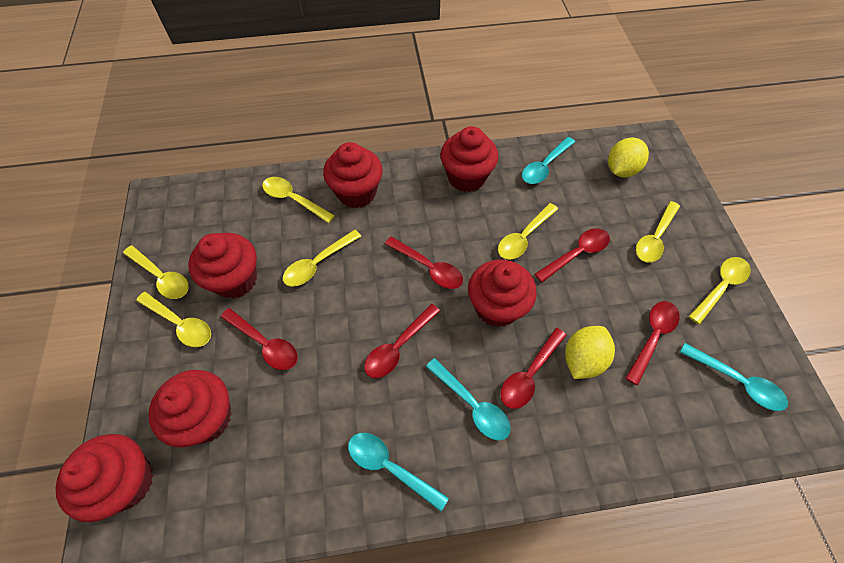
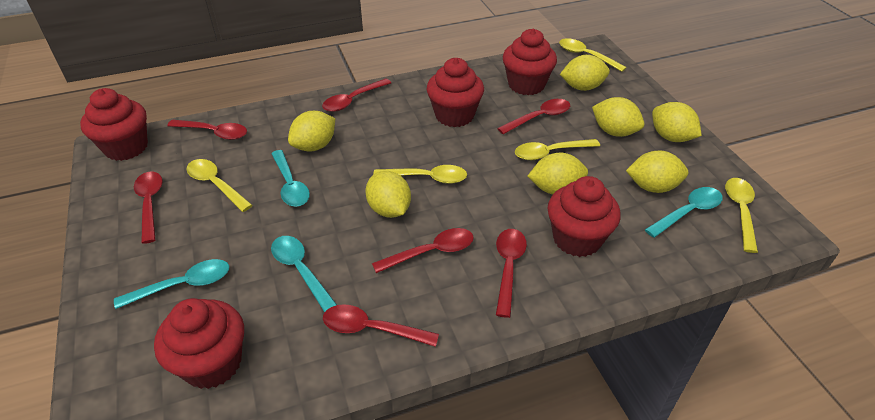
red cupcake: [55,434,153,522] [148,370,231,447] [188,233,257,299] [323,142,383,208] [440,126,498,192] [468,260,537,327] = 6 -> [80,88,148,161] [154,298,244,389] [427,58,484,127] [503,29,557,95] [547,176,621,257] = 5
red spoon: [221,308,298,370] [364,304,440,378] [385,236,463,289] [501,328,567,409] [535,228,610,282] [625,301,680,386] = 6 -> [134,171,163,244] [167,119,247,140] [322,78,391,112] [323,304,439,347] [372,228,474,273] [496,229,527,318] [497,99,570,134] = 7
yellow lemon: [565,326,615,379] [608,137,649,177] = 2 -> [288,111,335,151] [365,171,411,218] [528,153,588,194] [560,55,610,91] [592,97,644,137] [626,151,688,193] [652,102,702,142] = 7
yellow spoon: [123,246,189,299] [136,292,211,347] [262,177,335,223] [283,230,362,287] [498,203,558,260] [636,201,680,262] [688,257,751,325] = 7 -> [186,159,253,212] [373,165,467,184] [515,139,600,160] [559,38,627,72] [725,178,758,253] = 5

